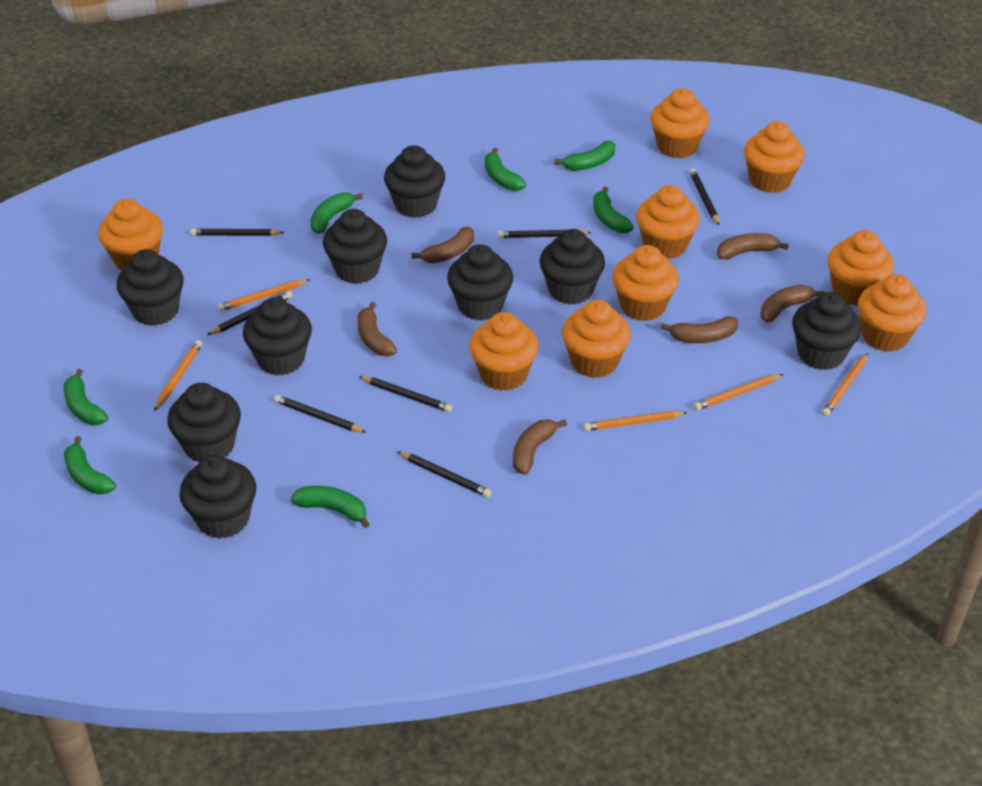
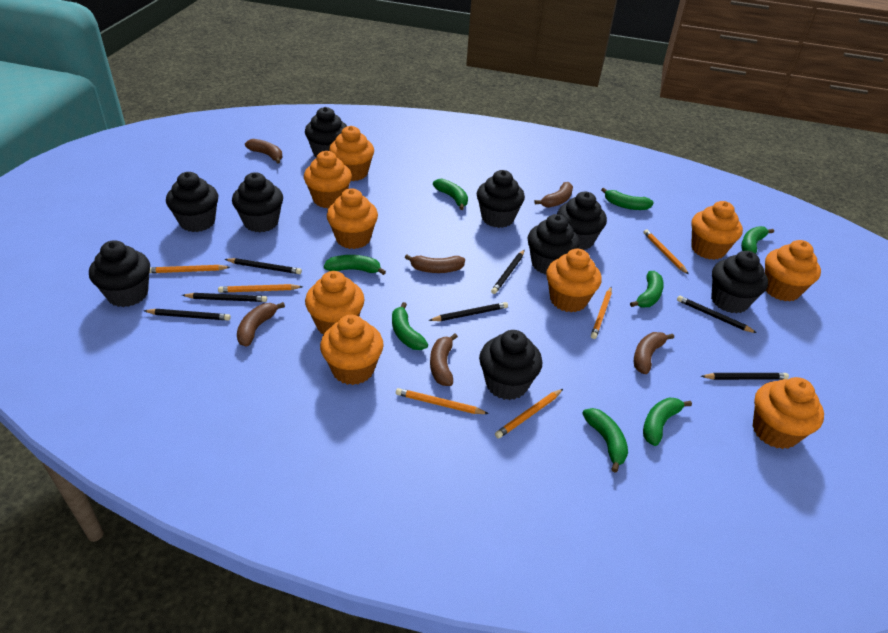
green banana: [63,369,108,425] [64,436,116,494] [290,486,370,528] [310,192,363,234] [485,148,526,191] [554,141,615,171] [593,186,634,233] = 7 -> [324,255,386,275] [392,302,428,350] [433,179,468,210] [582,408,628,473] [601,188,654,210] [630,271,664,307] [643,398,692,446] [741,226,774,254] = 8
orange pencil: [154,340,202,411] [218,279,311,311] [584,411,688,431] [694,374,783,410] [822,353,868,416] = 5 -> [149,265,230,273] [218,284,303,293] [396,388,489,414] [495,389,563,439] [591,287,612,339] [644,229,689,275] = 6

